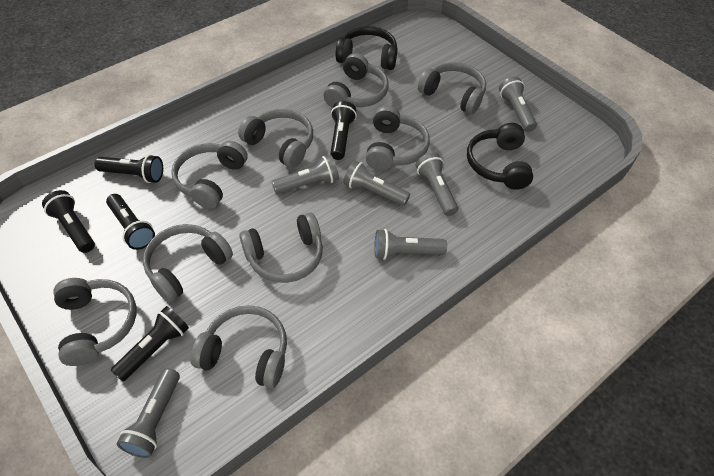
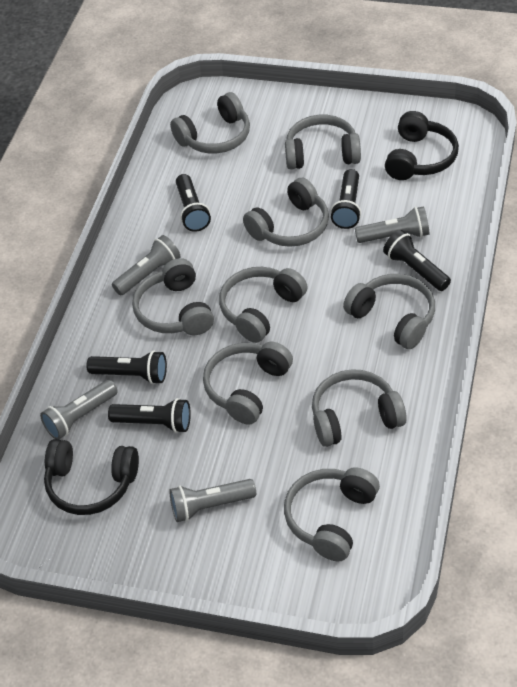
grey flashlight: [117,368,180,458] [272,155,339,194] [343,160,410,206] [374,229,447,260] [416,153,458,216] [499,77,537,132] = 6 -> [40,380,118,439] [112,235,180,295] [169,479,256,522] [355,206,429,243] = 4

